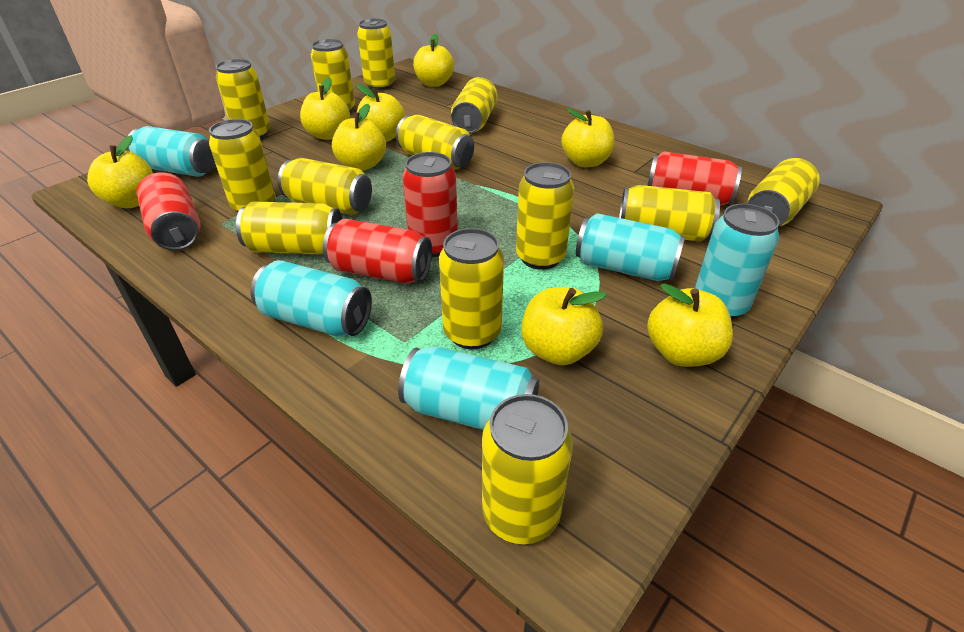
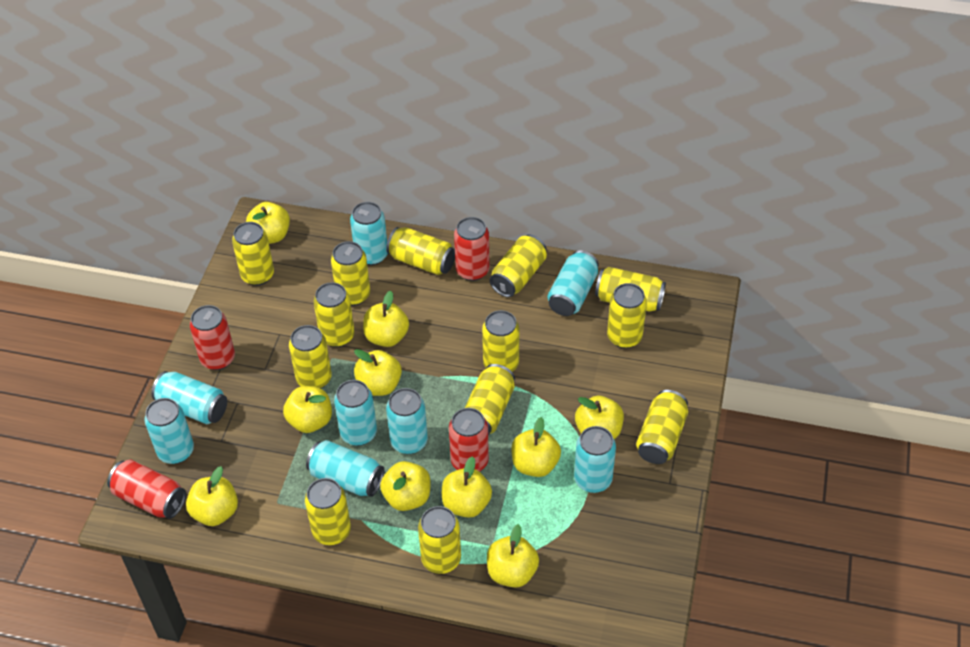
turquoise can: [127,126,215,177] [250,260,372,337] [398,346,539,430] [576,213,685,281] [695,204,779,319] = 5 -> [144,398,194,464] [151,371,227,424] [306,440,385,497] [334,380,377,446] [350,202,388,266] [386,388,428,454] [547,250,599,316] [574,426,616,493] = 8
yellow apple: [87,135,153,208] [300,78,350,140] [332,104,386,171] [357,84,406,142] [413,34,454,87] [521,287,607,365] [561,108,614,167] [647,283,733,367] = 8 -> [186,466,238,526] [246,202,290,244] [283,386,332,433] [354,349,402,396] [363,291,409,347] [380,461,431,511] [442,456,492,518] [487,524,539,588] [511,417,561,477] [575,395,624,439] = 10

